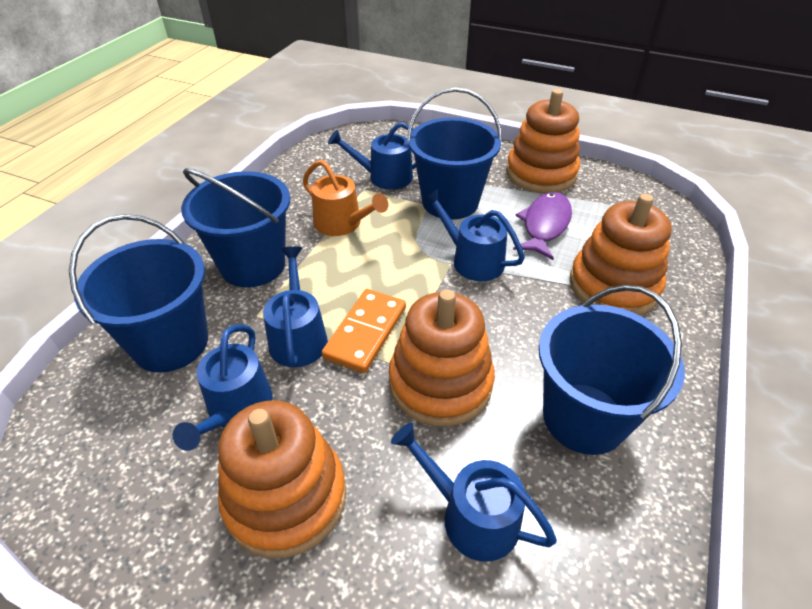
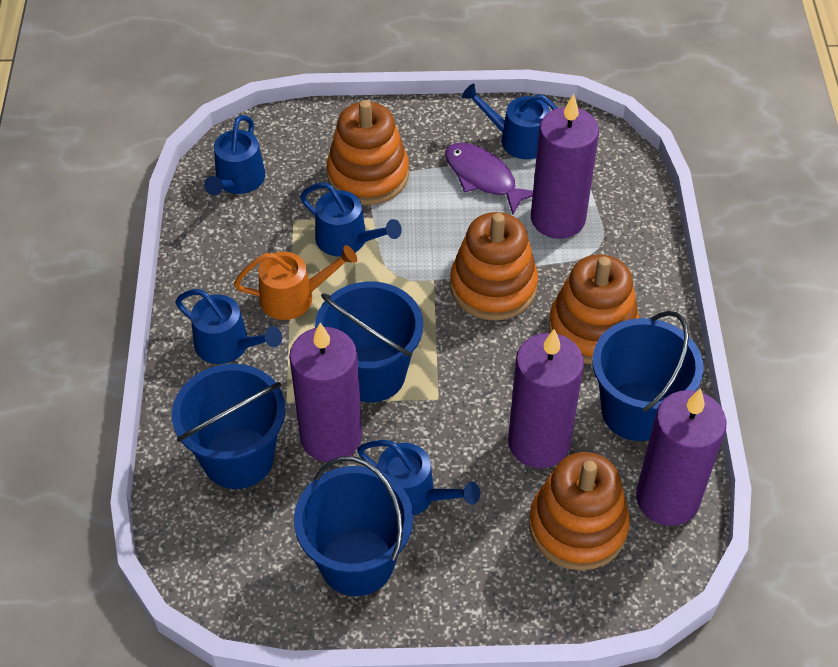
orange domino: [322,289,406,373] = 1 -> none = 0
purple candle: none = 0 -> [289,323,362,462] [508,329,584,468] [531,94,599,239] [636,388,726,526] = 4

